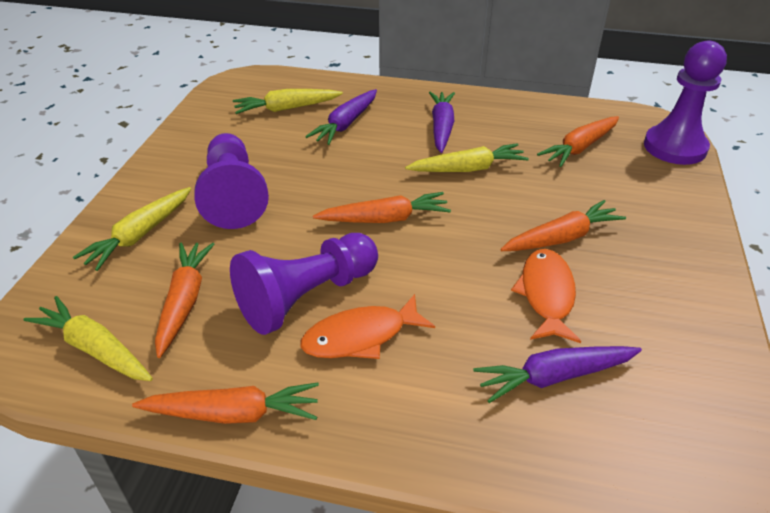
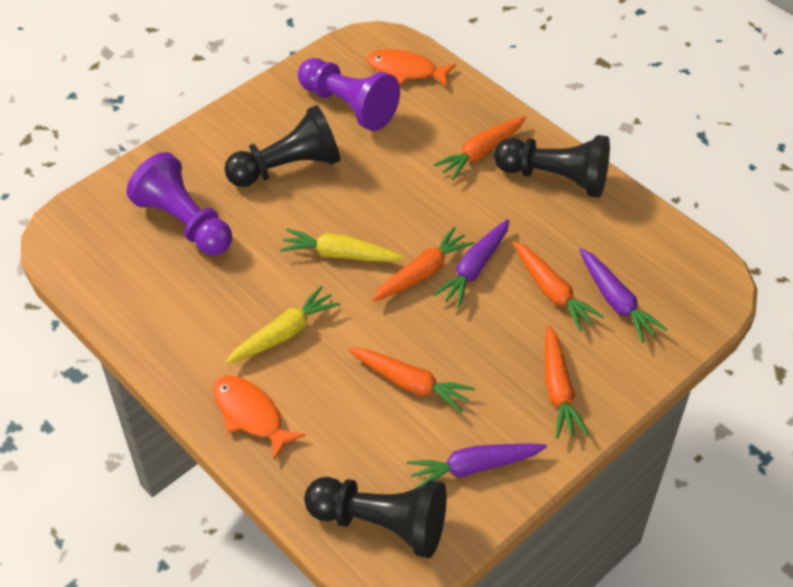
black pawn: none = 0 -> [224,105,340,187] [304,477,447,558] [494,135,610,198] = 3
purple pawn: [194,133,269,229] [230,233,378,335] [644,41,727,165] = 3 -> [126,152,232,255] [298,58,400,131] = 2
yellow carrot: [23,296,153,381] [73,187,191,271] [233,89,343,114] [405,143,529,172] = 4 -> [226,286,340,364] [280,228,405,262] = 2

